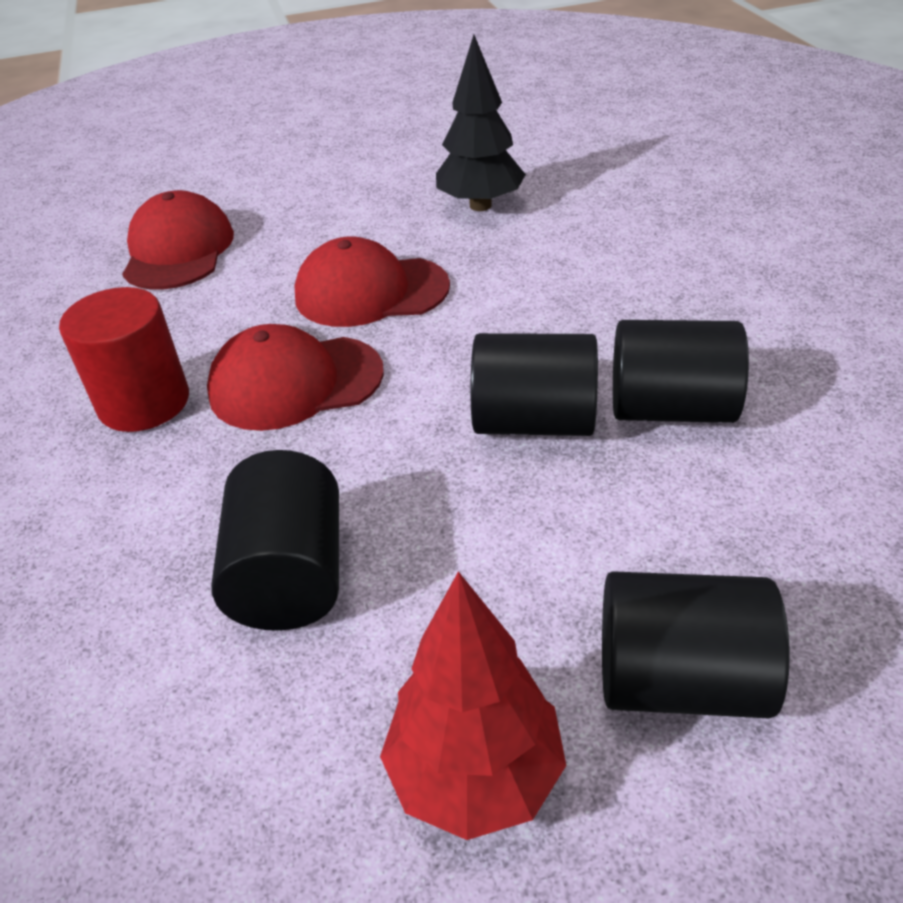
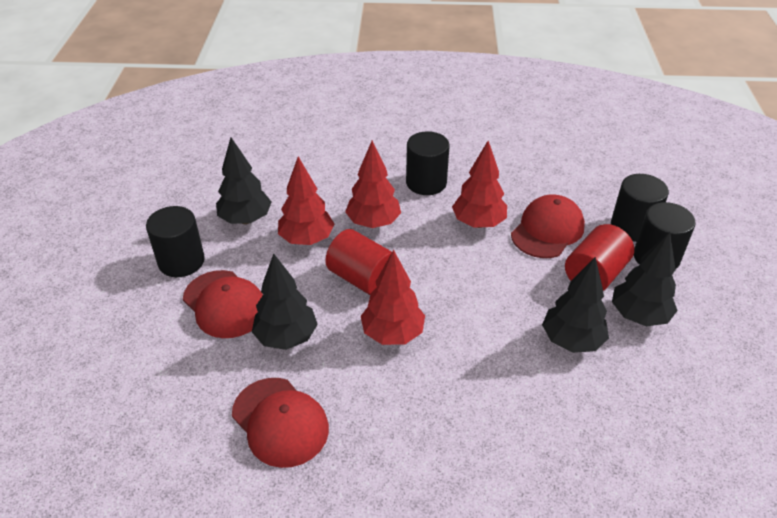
black tree: [436,35,526,211] = 1 -> [216,137,271,224] [252,254,318,350] [542,257,609,353] [612,232,678,327] = 4
red cylinder: [59,287,189,432] = 1 -> [325,229,392,295] [565,224,634,291] = 2
red tree: [380,571,566,840] = 1 -> [278,157,335,245] [345,141,401,228] [361,249,425,345] [452,141,507,228] = 4

